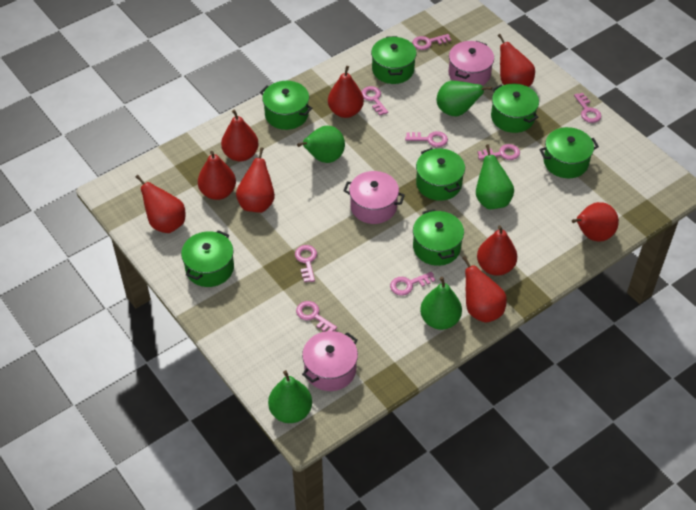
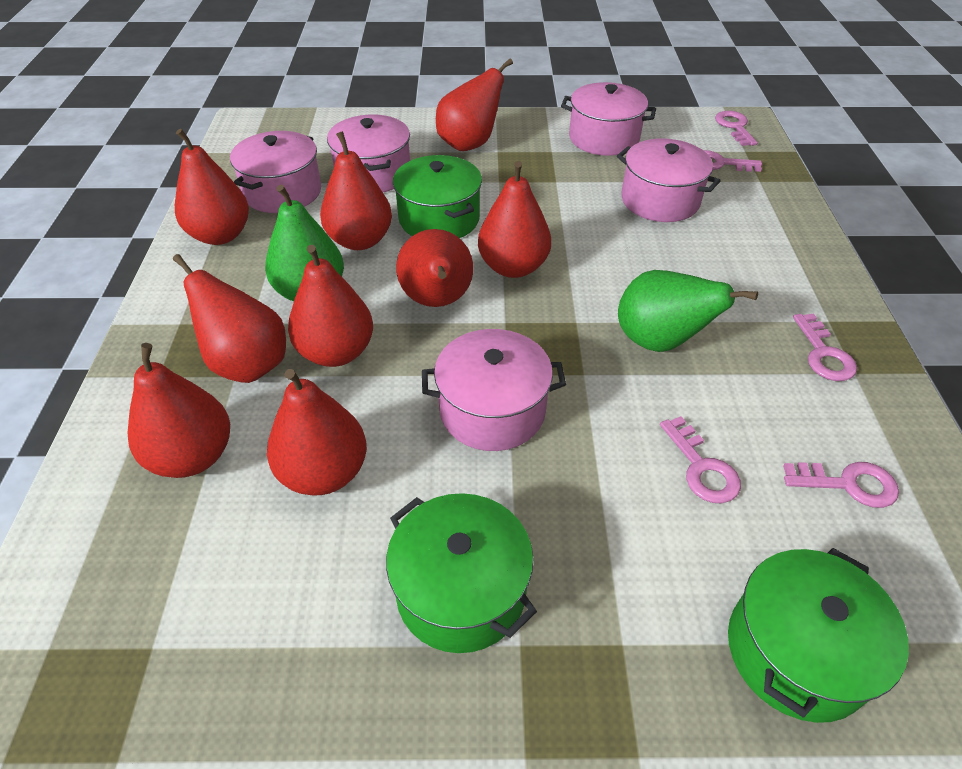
green pear: [268,370,312,423] [297,126,345,163] [420,277,462,330] [437,81,492,116] [476,144,514,210] = 5 -> [265,184,344,302] [618,270,758,352] = 2
green pot: [181,230,234,287] [260,81,312,130] [371,36,416,84] [413,209,464,266] [416,148,465,201] [491,84,539,133] [539,127,599,178] = 7 -> [386,493,537,653] [393,155,482,238] [728,548,909,723] = 3
pink key: [295,245,317,282] [296,301,337,332] [362,86,388,116] [390,272,436,296] [405,131,448,147] [412,34,451,50] [478,144,520,160] [574,93,601,123] = 8 -> [660,416,741,504] [703,150,762,172] [715,111,758,146] [783,462,899,508] [793,313,857,381] = 5
pink pot: [302,331,358,391] [343,171,405,224] [448,41,494,86] = 3 -> [230,131,322,213] [327,115,410,192] [422,329,566,451] [561,82,656,156] [617,138,721,222] = 5

